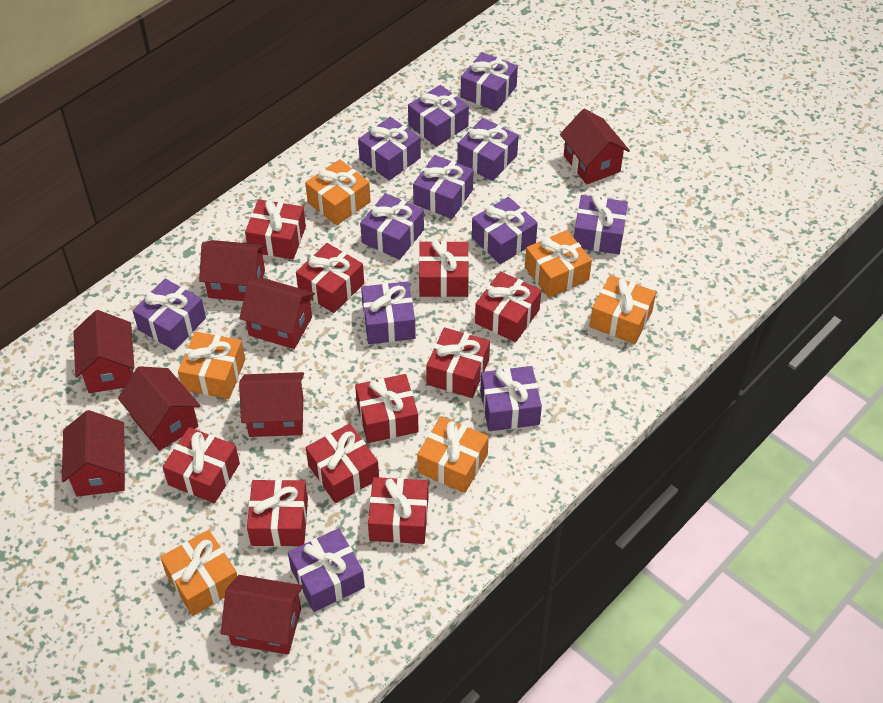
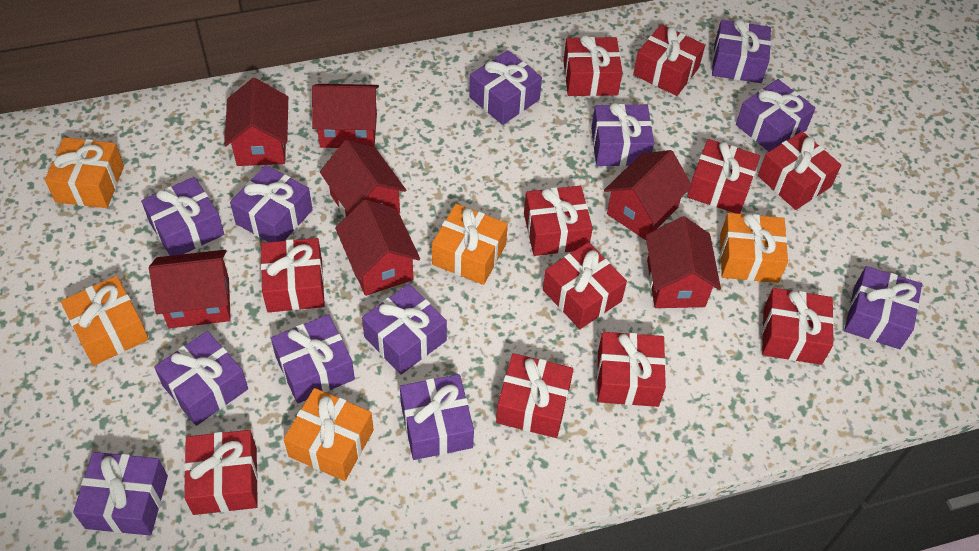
orange gift: [160,530,237,616] [178,332,245,399] [305,159,371,225] [417,416,489,493] [525,230,592,298] [589,275,656,344] = 6 -> [45,137,124,208] [61,276,149,366] [284,388,374,481] [432,204,508,285] [720,213,788,283] = 5
red gift: [163,427,240,503] [245,199,306,259] [247,479,308,547] [296,243,364,313] [306,423,379,503] [355,374,419,443] [368,477,428,544] [419,240,469,297] [426,327,490,398] [475,271,541,342] = 10 -> [184,430,258,515] [261,238,325,312] [496,353,573,438] [524,186,593,256] [543,242,627,329] [563,35,623,96] [597,332,666,407] [633,24,705,96] [687,139,760,214] [758,131,841,210] [762,288,834,365] = 11
red house: [62,410,126,497] [73,310,134,393] [118,366,200,451] [199,240,266,301] [221,575,303,655] [239,278,315,349] [239,372,304,437] [560,109,630,185] = 8 -> [149,250,231,328] [224,78,288,166] [312,84,379,148] [320,140,406,218] [335,199,420,296] [604,150,692,240] [646,216,721,308] = 7

